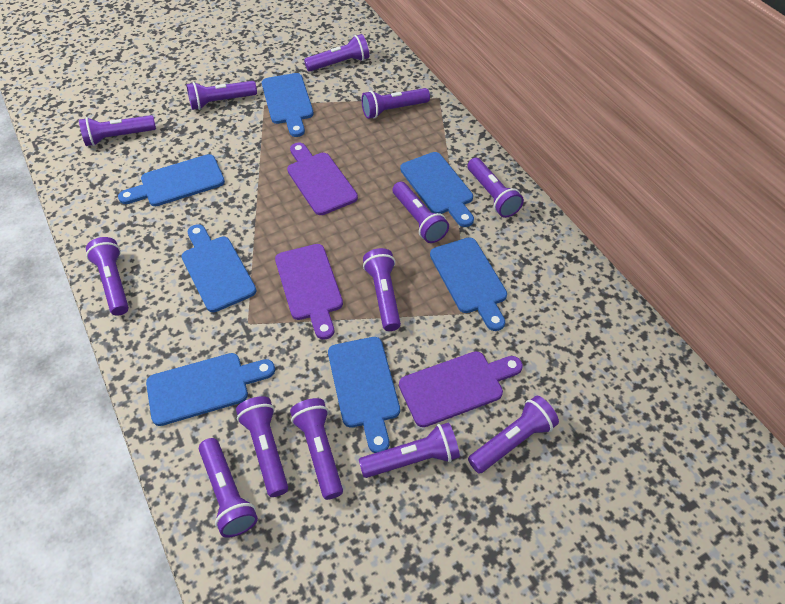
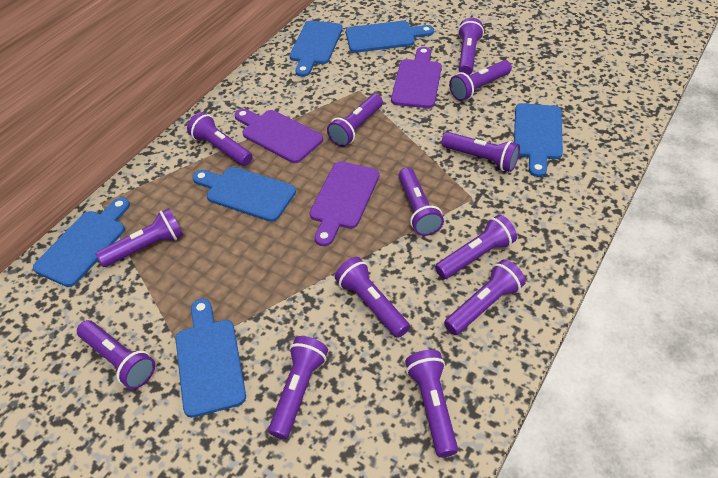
blue cutting board: [118,154,225,206] [146,353,275,426] [182,224,257,312] [262,73,314,137] [328,337,400,453] [400,152,474,227] [430,237,507,331] = 7 -> [33,197,130,287] [175,299,246,418] [192,167,296,222] [289,21,343,77] [346,21,434,53] [514,103,563,177] = 6

